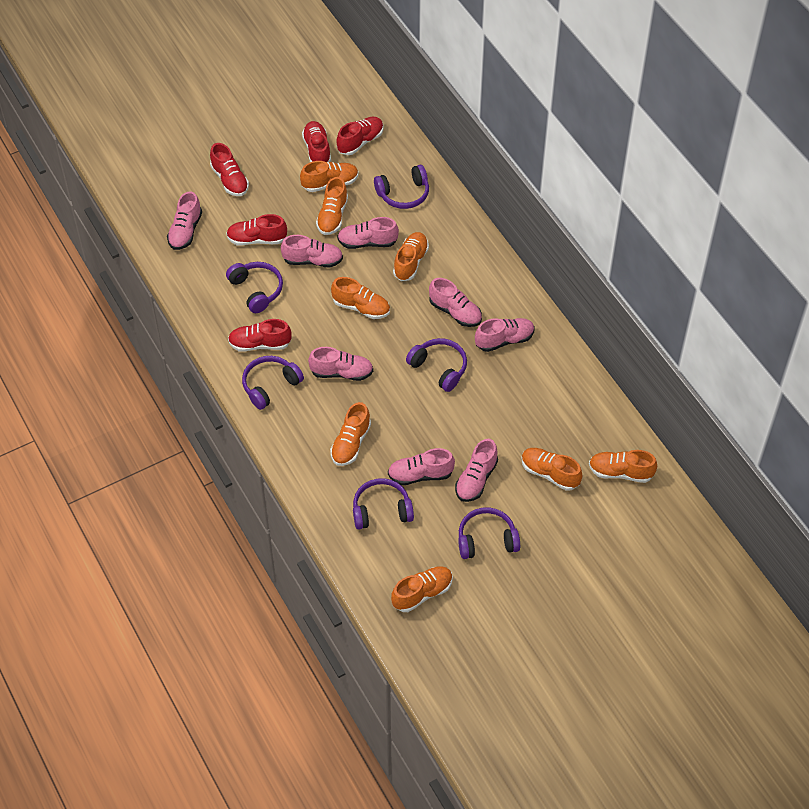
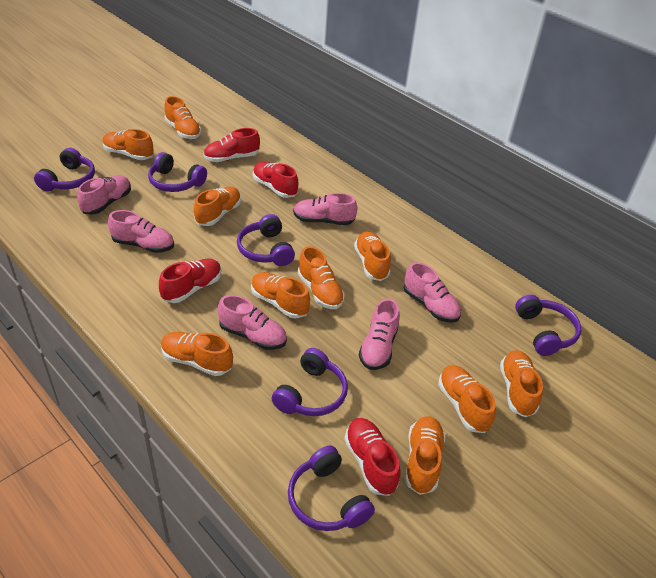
orange shoe: [300,161,359,192] [316,177,348,235] [330,402,371,466] [331,277,390,319] [391,566,453,612] [393,232,429,281] [522,448,583,491] [589,450,657,483] = 8 -> [103,129,154,160] [161,332,233,376] [164,96,201,139] [194,186,241,226] [251,272,310,318] [298,246,345,309] [354,231,391,281] [405,416,445,495] [438,365,496,433] [500,350,543,418] = 10
pink shoe: [167,191,202,250] [281,235,343,267] [308,347,373,381] [337,217,399,249] [388,448,455,485] [429,278,482,327] [455,439,498,502] [475,318,535,352] = 8 -> [77,175,131,214] [108,210,174,253] [218,295,287,350] [293,193,357,225] [359,298,400,370] [404,262,461,323] = 6
red shoe: [210,143,249,196] [226,214,287,246] [228,319,292,352] [302,121,331,162] [336,117,383,155] = 5 -> [159,259,221,303] [203,128,260,162] [253,162,298,198] [344,418,401,496] = 4

